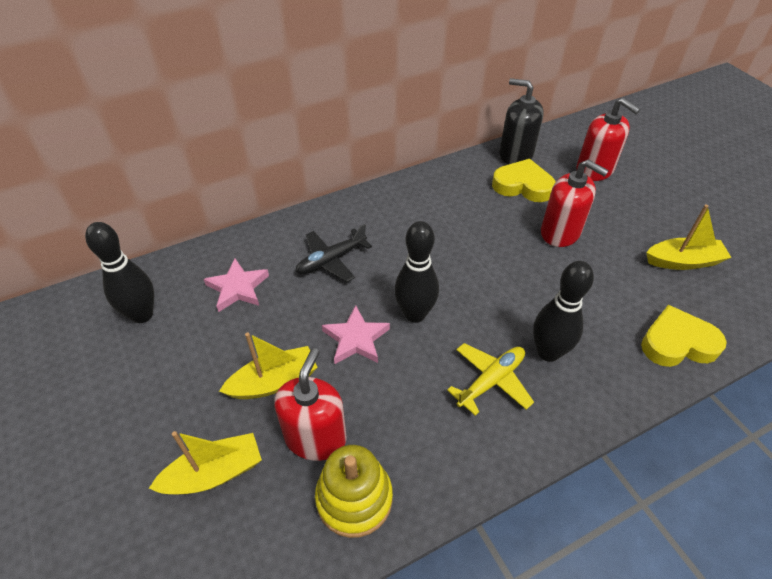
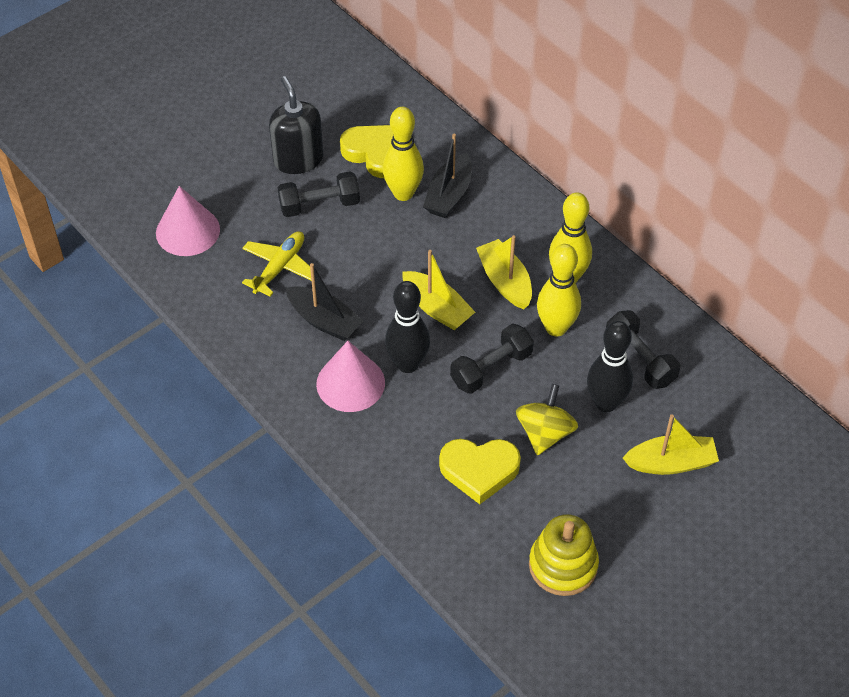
black boat: none = 0 -> [286,263,364,341] [423,134,472,218] = 2
black bowling pin: [85,222,154,323] [394,221,439,323] [533,261,594,362] = 3 -> [385,281,430,373] [587,321,633,412] = 2
black dumbbell: none = 0 -> [278,171,360,217] [450,324,534,394] [606,310,680,389] = 3
black plane: [295,224,372,282] = 1 -> none = 0
pink cone: none = 0 -> [156,186,220,256] [316,341,385,412] = 2
pink star: [204,259,269,312] [322,305,390,364] = 2 -> none = 0
red soap dispenser: [274,348,347,461] [541,160,609,247] [576,98,640,181] = 3 -> none = 0
yellow bowling pin: none = 0 -> [382,107,424,201] [537,244,581,337] [549,192,592,283] = 3
yellow spinning top: none = 0 -> [516,384,578,455] = 1

